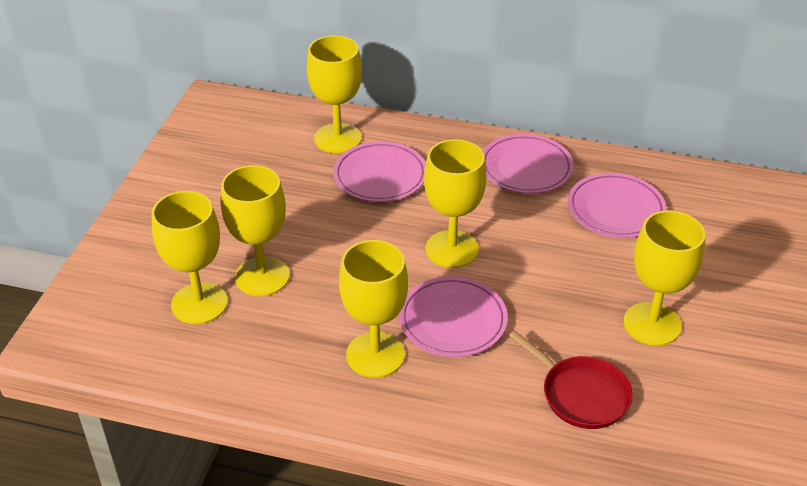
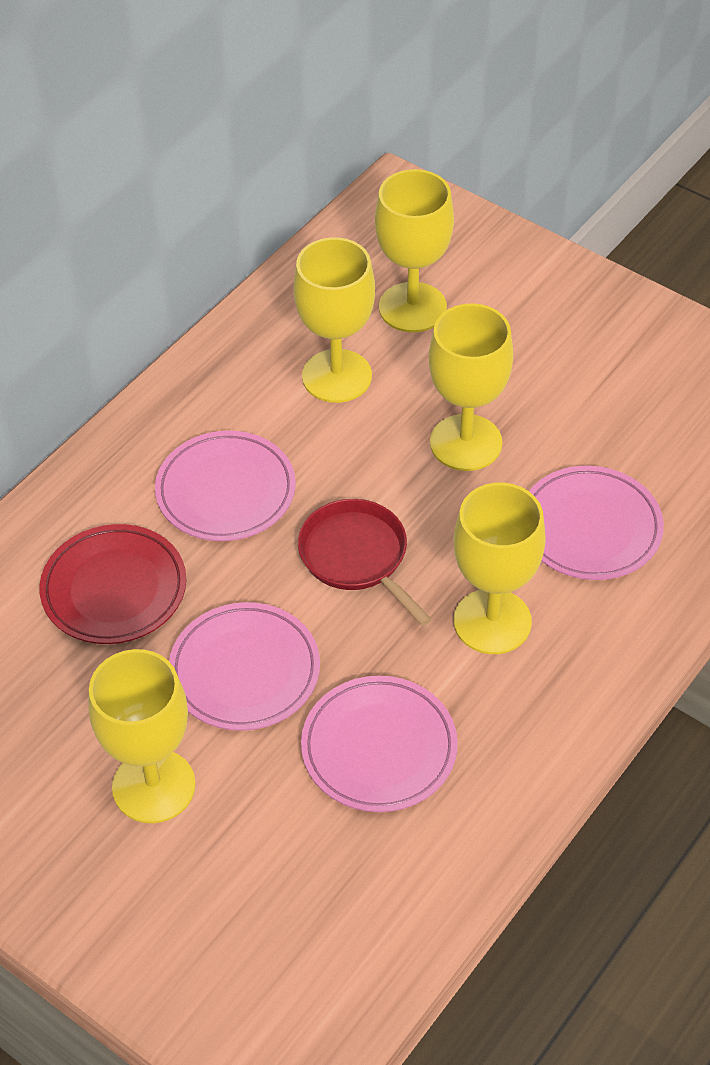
red plate: none = 0 -> [39,524,186,644] = 1
yellow goblet: [152,191,228,324] [221,165,290,296] [307,35,362,153] [339,240,408,378] [424,139,486,268] [624,210,705,346] = 6 -> [88,649,196,823] [293,237,375,403] [375,169,454,332] [429,303,513,471] [454,483,546,654] = 5

